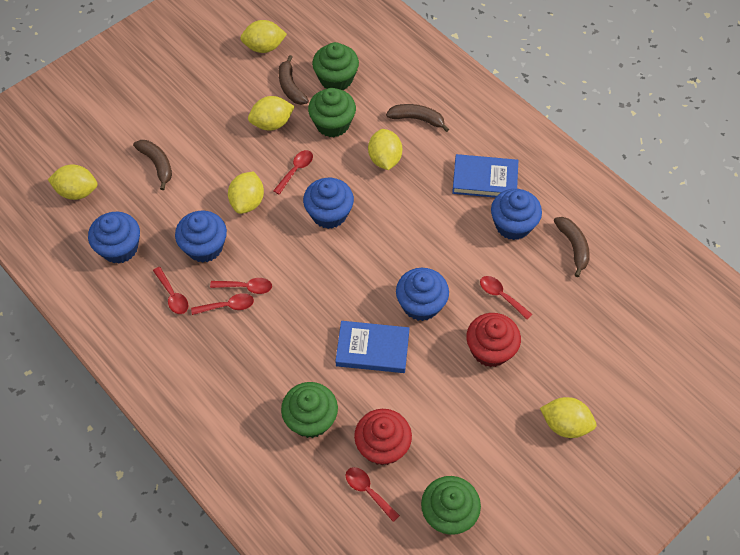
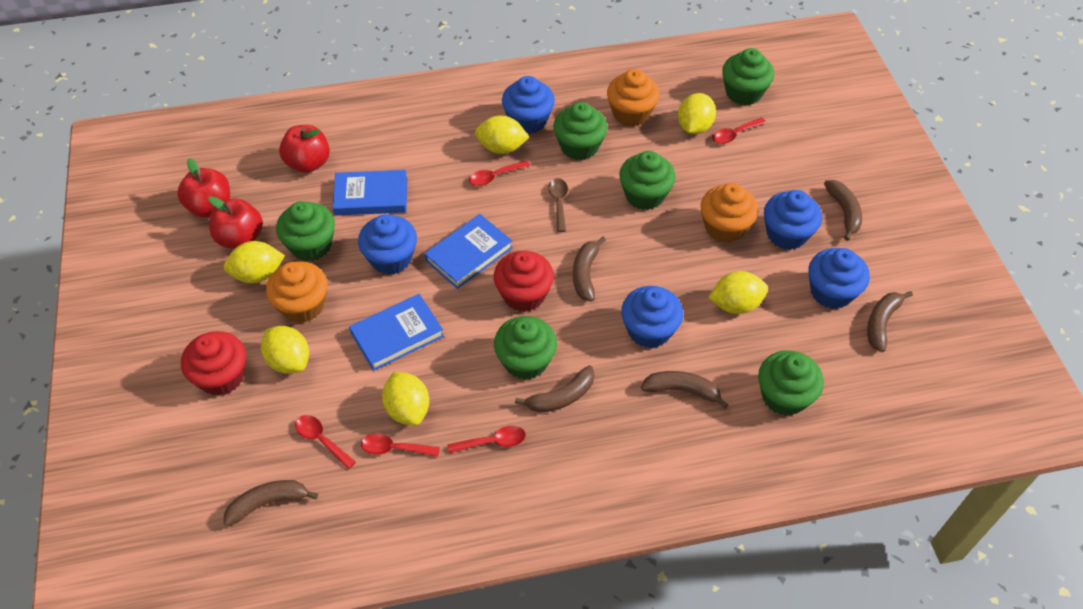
blue book: [336,321,410,373] [452,154,518,198] = 2 -> [332,170,407,216] [349,294,444,371] [424,214,513,289] = 3
brown banana: [133,140,172,190] [279,55,309,105] [386,104,449,132] [554,217,590,277] = 4 -> [224,480,318,527] [515,365,595,413] [573,237,606,301] [641,371,728,409] [824,180,862,241] [867,291,913,352] = 6
brown spoon: none = 0 -> [548,178,568,232] = 1
green cupcake: [281,382,338,438] [308,88,356,137] [312,42,359,90] [421,476,481,535] = 4 -> [276,201,335,261] [494,316,557,380] [554,102,607,160] [619,151,676,210] [722,48,774,105] [758,351,824,416] = 6
orange cupcake: none = 0 -> [266,261,327,323] [607,69,659,127] [701,183,758,243] = 3
red apple: none = 0 -> [177,158,230,218] [209,196,263,249] [279,125,330,173] = 3
red spoon: [153,267,188,314] [191,293,254,315] [210,278,272,294] [273,150,313,195] [346,467,400,522] [480,276,532,320] = 6 -> [295,415,356,469] [361,433,440,457] [448,426,526,454] [469,160,530,186] [712,118,766,144] = 5

